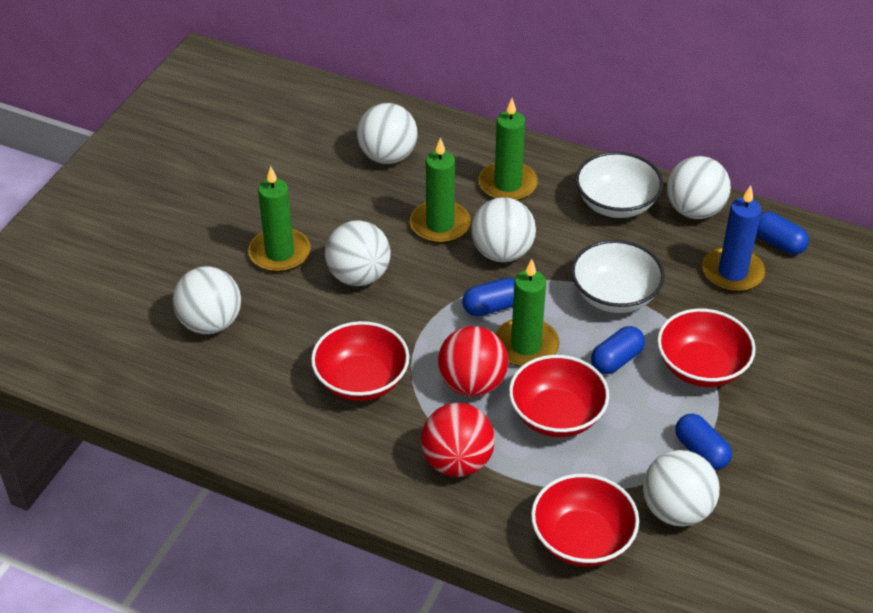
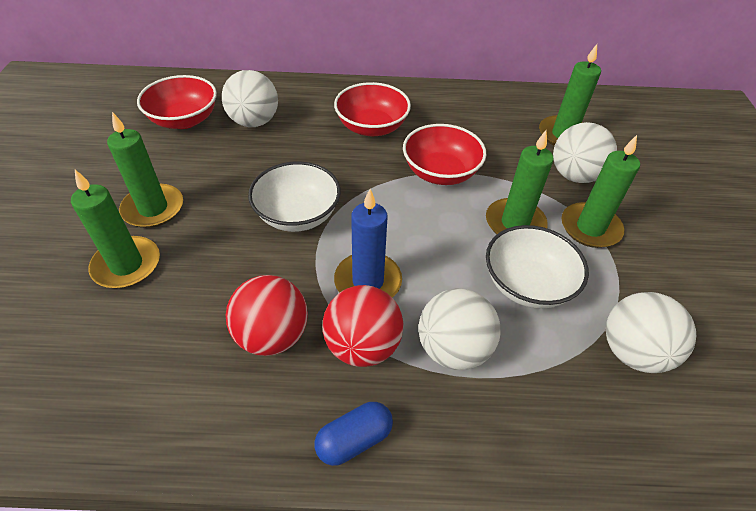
blue capsule: [462,278,515,316] [591,326,645,374] [675,414,732,470] [756,211,809,255] = 4 -> [315,402,393,466] = 1
green candle: [248,166,311,272] [410,137,471,243] [479,98,538,201] [495,259,559,367] = 4 -> [71,170,160,289] [107,112,183,228] [486,130,554,234] [539,44,601,146] [561,135,640,248] = 5
red bowl: [311,321,409,401] [509,355,609,437] [531,474,639,566] [657,309,756,387] = 4 -> [137,75,217,129] [334,82,411,136] [403,124,486,185] = 3
white ball: [172,266,241,334] [325,220,391,286] [357,103,418,164] [471,197,536,262] [643,450,720,526] [667,156,731,219] = 6 -> [222,70,278,127] [419,288,501,370] [553,122,617,183] [606,292,696,373] = 4

